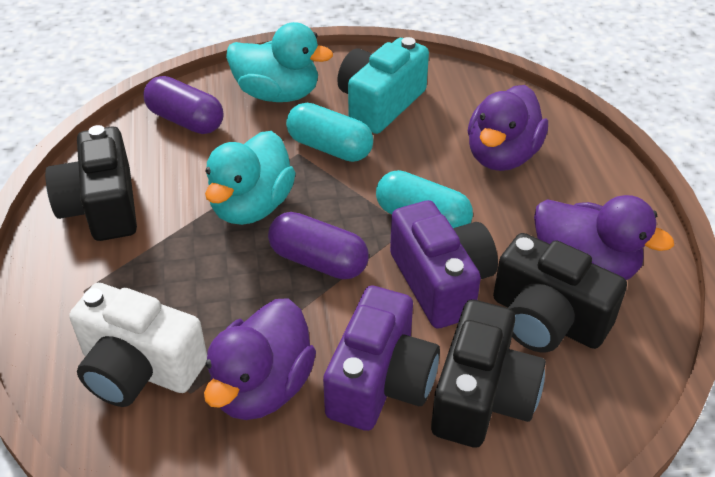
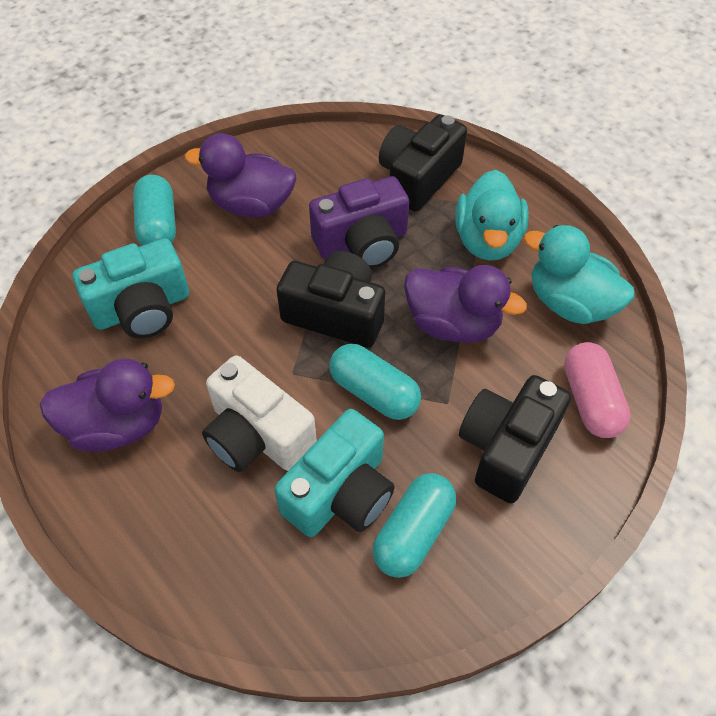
pink capsule: none = 0 -> [564,342,631,438] = 1
purple camera: [323,286,440,431] [390,200,498,329] = 2 -> [309,176,409,269] = 1
purple capsule: [143,76,224,134] [268,212,369,279] = 2 -> none = 0
turquoise camera: [337,37,429,134] = 1 -> [73,238,189,338] [274,409,395,537] = 2
turquoise capsule: [286,103,373,162] [376,170,473,228] = 2 -> [133,175,176,246] [329,344,421,420] [373,473,456,578] = 3

